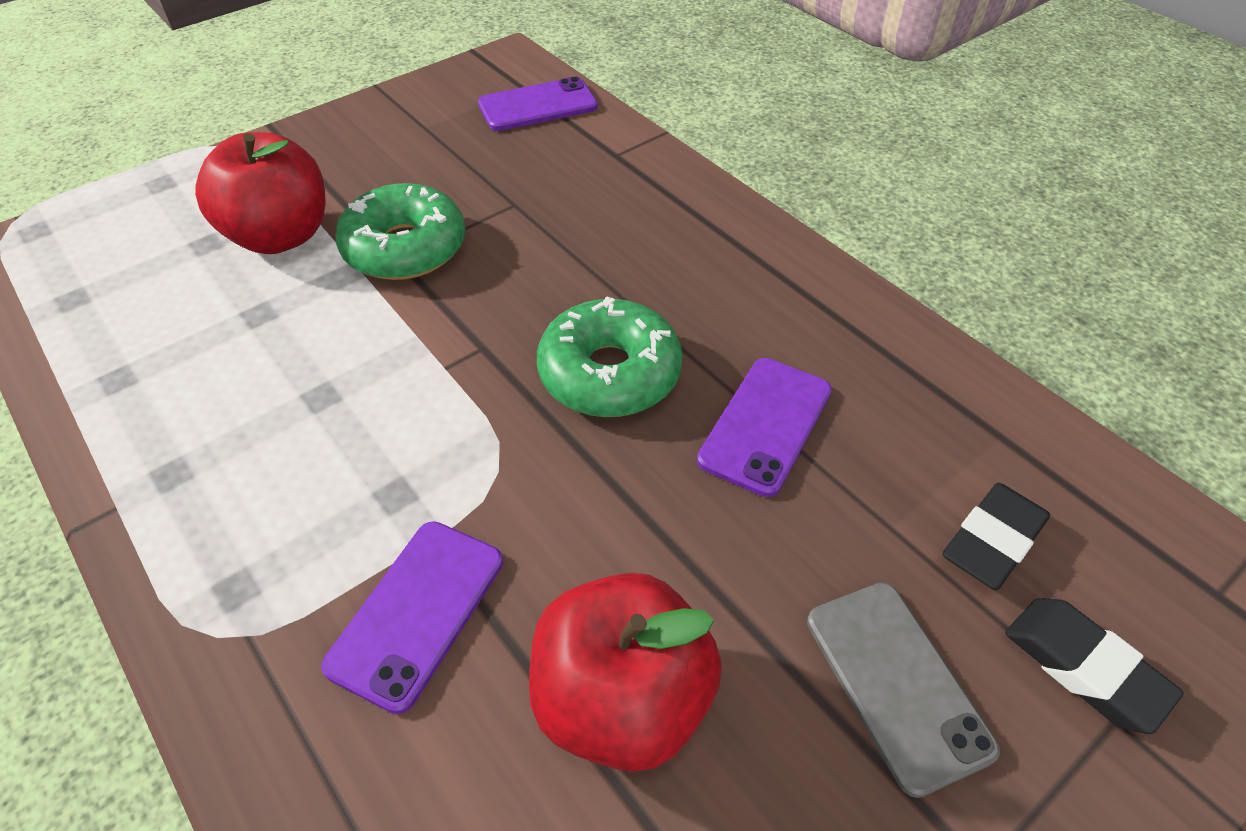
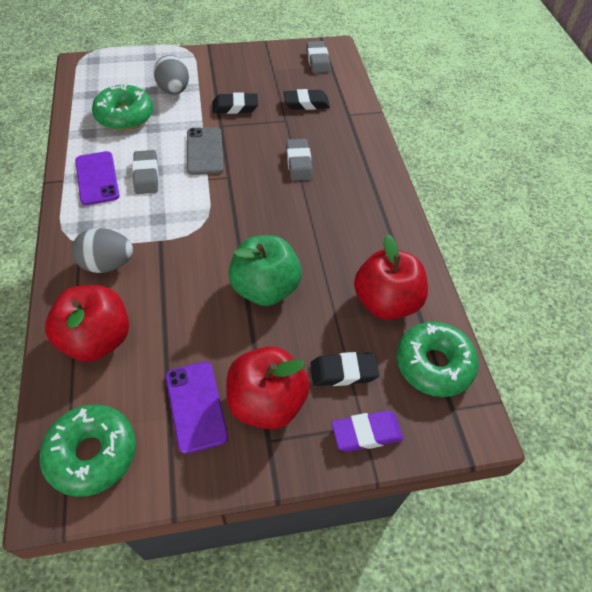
black eraser: [943,483,1050,590] [1005,598,1183,734] = 2 -> [212,92,258,114] [284,89,330,110] [310,352,379,386] = 3
green apple: none = 0 -> [228,235,302,306] = 1
green donut: [335,183,465,280] [537,296,683,417] = 2 -> [39,405,136,497] [92,84,153,130] [397,322,479,397] = 3
grey egg: none = 0 -> [72,228,133,273] [154,55,189,95] = 2
grey eraser: none = 0 -> [132,150,159,194] [286,139,313,181] [306,41,331,73] = 3
purple eraser: none = 0 -> [332,411,403,452] = 1
purple phone: [321,521,503,714] [478,77,598,131] [697,358,832,497] = 3 -> [75,151,119,205] [166,362,228,454] = 2
red apple: [195,132,326,254] [529,572,722,772] = 2 -> [45,285,129,362] [226,346,310,429] [354,234,428,320] = 3

